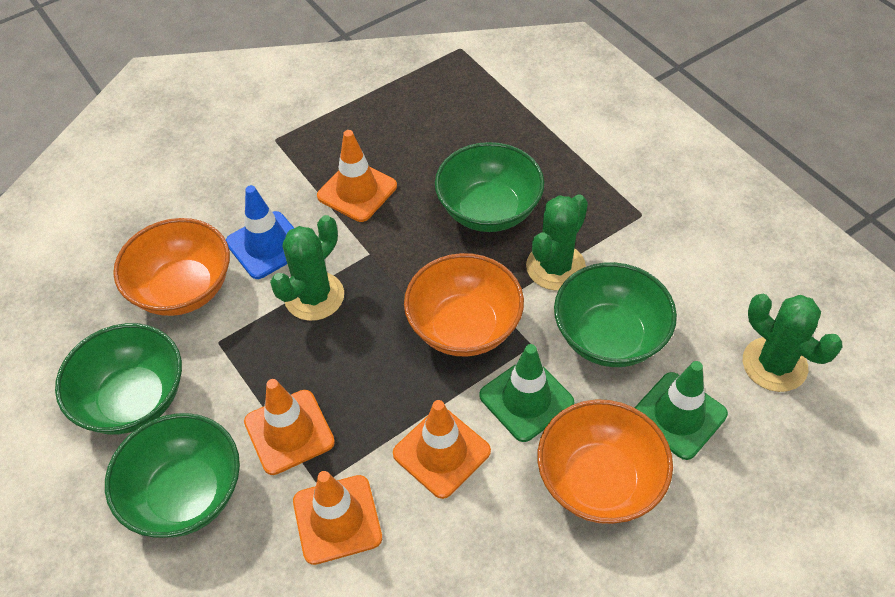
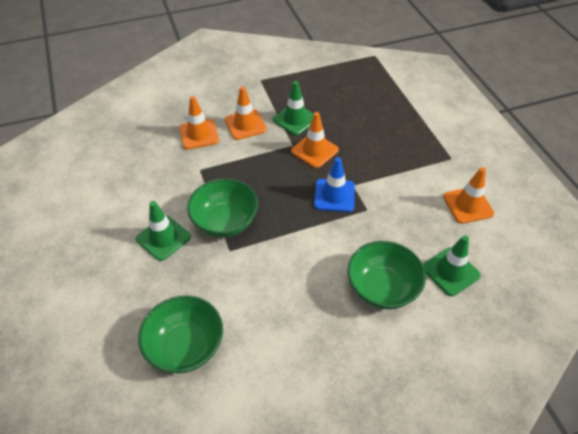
green bowl: [55,323,182,434] [105,413,240,538] [435,142,544,232] [554,262,677,367] = 4 -> [138,295,223,373] [187,179,258,237] [347,241,426,309] = 3
green cactus: [270,215,344,321] [526,194,588,290] [743,294,842,392] = 3 -> none = 0
green traffic cone: [479,344,574,442] [635,361,728,460] = 2 -> [136,201,191,261] [273,81,314,135] [423,235,481,296] = 3
orange bowl: [113,218,230,316] [404,253,524,357] [537,399,673,524] = 3 -> none = 0

